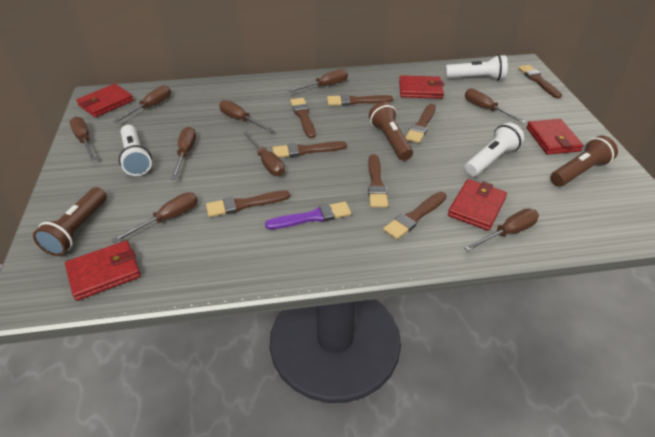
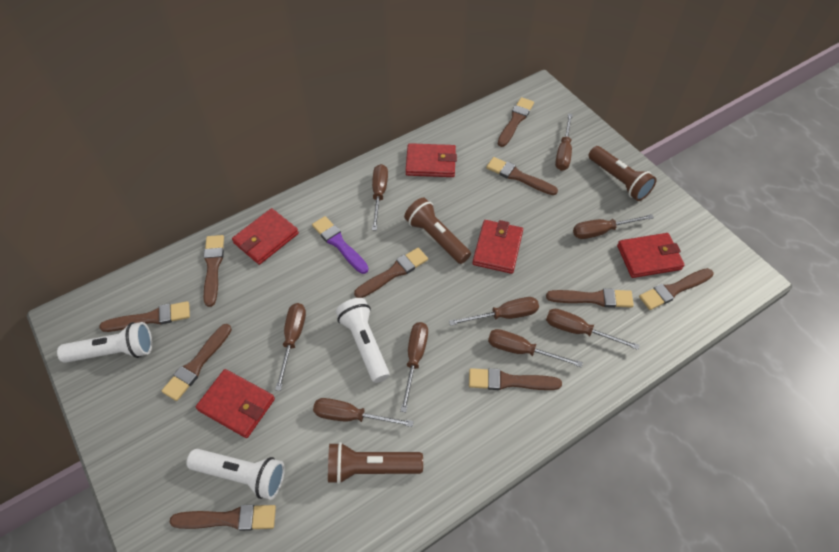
brown brush: [206,190,290,217] [272,141,347,158] [290,98,316,138] [327,94,393,106] [368,154,388,208] [383,192,447,240] [405,104,436,143] [518,65,562,98] = 8 -> [99,301,190,332] [162,324,232,401] [169,505,276,531] [203,235,224,307] [354,248,428,298] [469,368,562,390] [486,157,558,195] [498,97,534,147] [546,288,634,308] [639,268,713,310] = 10

